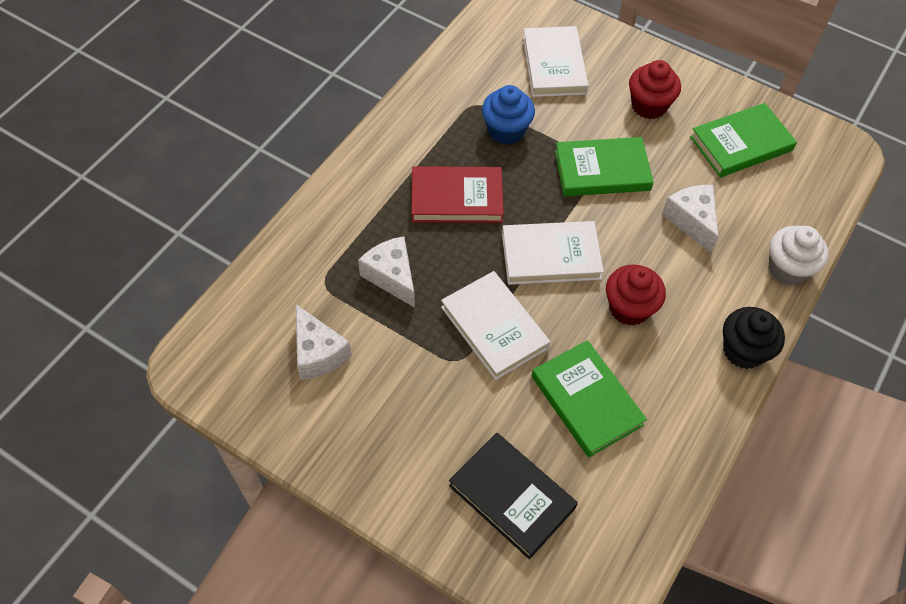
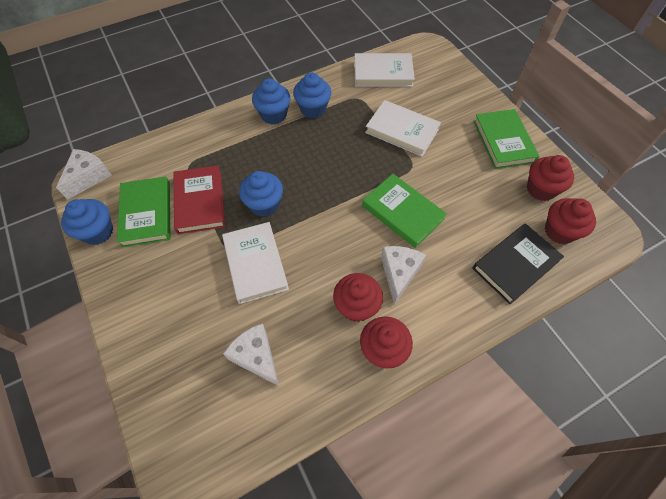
black cupcake: [723,307,785,369] = 1 -> none = 0
blue cupcake: [482,85,535,145] = 1 -> [61,199,113,245] [239,171,283,217] [252,78,291,124] [293,72,331,118] = 4
red cupcake: [606,265,666,325] [629,60,681,119] = 2 -> [333,273,383,322] [360,316,413,369] [527,155,574,201] [545,198,596,244] = 4
white cupcake: [769,226,829,285] = 1 -> none = 0

